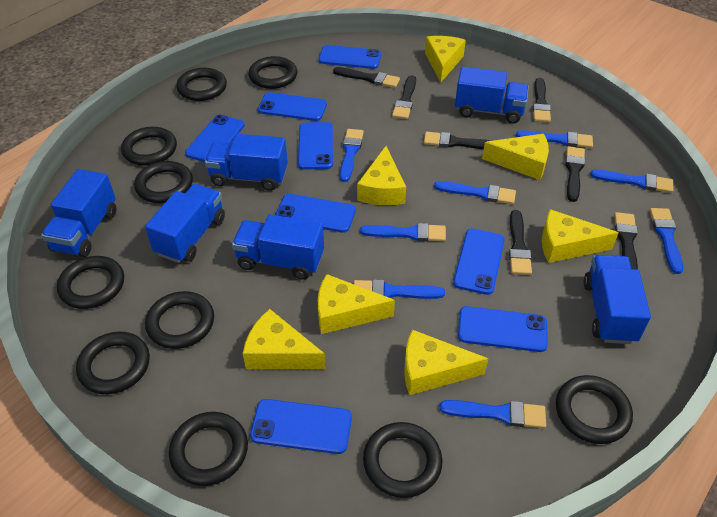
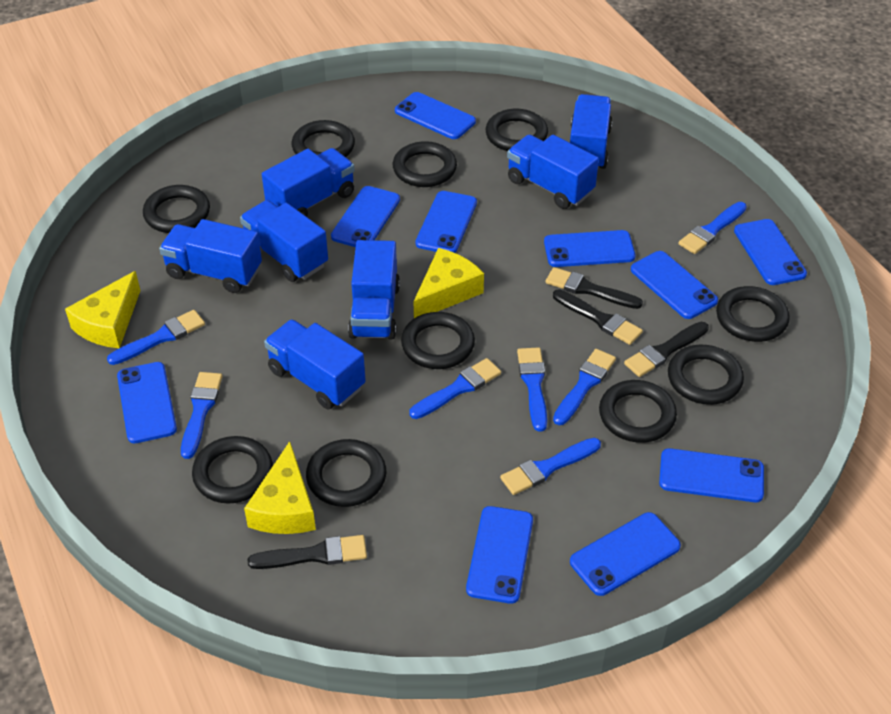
black brush: [333,67,400,88] [392,75,416,119] [424,132,492,149] [509,210,532,275] [533,78,551,122] [565,146,585,202] [614,212,638,270] = 7 -> [248,535,367,569] [546,267,643,309] [553,289,643,345] [624,322,709,377] = 4
blue brush: [340,129,364,182] [354,279,445,299] [360,223,446,242] [434,181,516,204] [439,400,546,428] [516,130,593,148] [590,170,674,193] [650,208,683,274] = 8 -> [107,310,205,365] [181,372,223,459] [409,358,501,419] [500,438,601,495] [517,347,547,432] [553,349,616,425] [678,202,747,254] = 7
blue phone: [185,115,245,162] [250,399,352,454] [258,92,327,121] [275,194,356,233] [298,122,333,169] [318,45,381,69] [453,229,505,295] [458,306,548,352] = 8 -> [117,362,177,443] [331,186,400,247] [395,92,476,139] [416,191,477,253] [466,506,533,604] [544,230,635,267] [570,512,681,596] [631,251,718,319] [659,448,764,502] [734,219,807,285] = 10
blue truck: [41,169,116,257] [145,184,225,263] [205,134,288,191] [232,214,324,280] [455,67,529,124] [584,255,651,344] = 6 -> [159,219,262,293] [240,200,328,282] [262,148,355,217] [264,319,366,409] [348,240,400,339] [507,135,599,209] [570,94,612,169] = 7
yellow cheese: [243,309,326,369] [318,274,395,334] [357,146,406,205] [404,330,488,395] [425,36,466,83] [482,134,549,180] [542,209,618,263] = 7 -> [65,271,140,348] [244,441,316,534] [413,248,484,318] = 3

